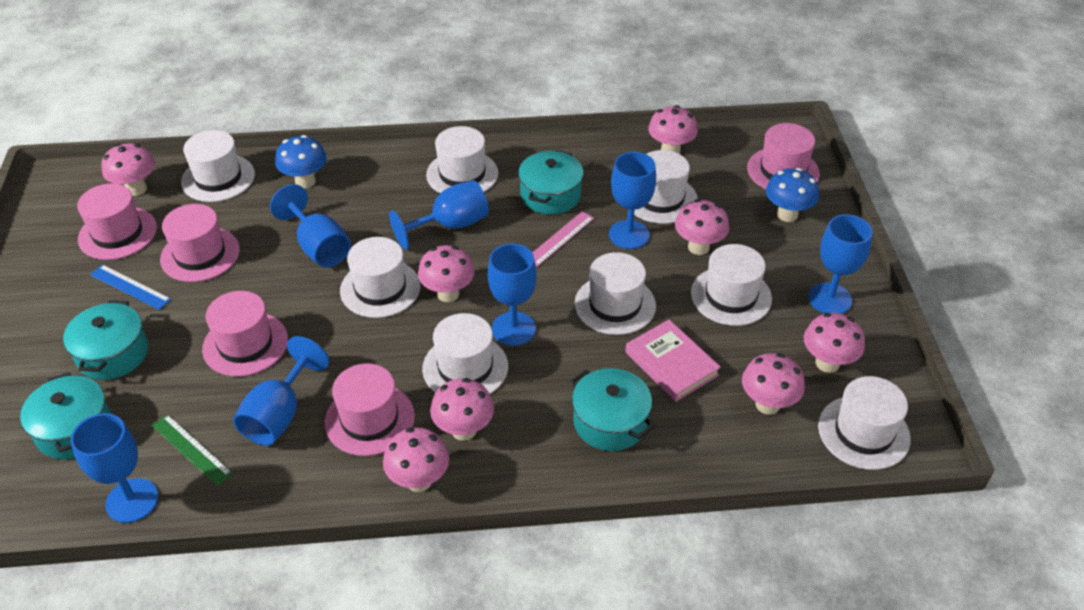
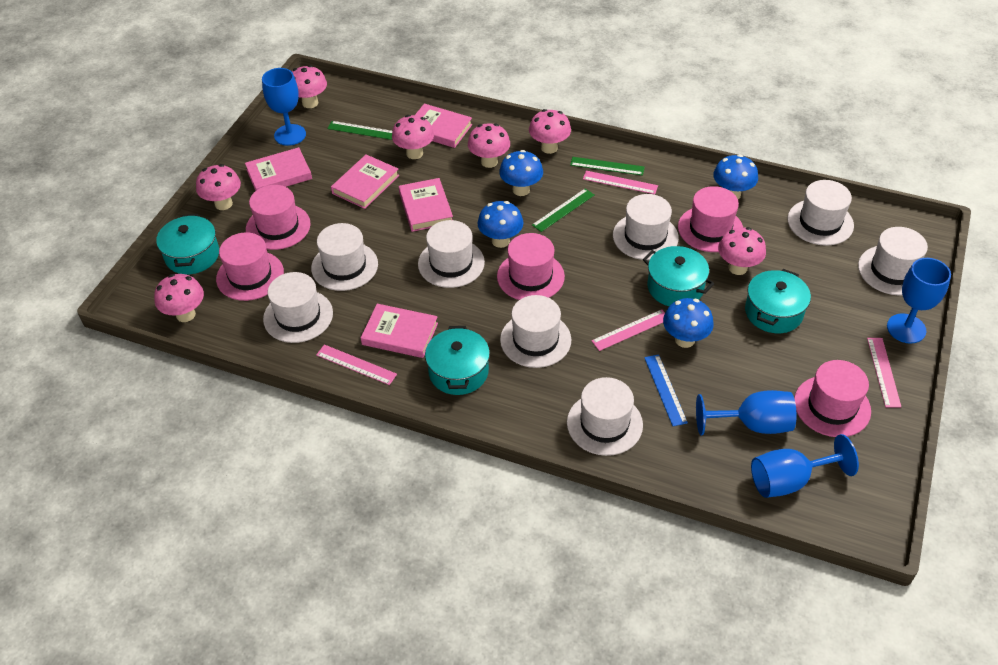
blue goblet: [71,413,158,523] [233,336,329,446] [270,184,351,268] [389,180,489,250] [488,244,537,346] [609,152,656,249] [808,214,873,314] = 7 -> [262,68,306,146] [696,390,797,435] [751,434,859,498] [887,258,951,344] = 4
blue mushroom: [275,135,327,188] [766,168,819,222] = 2 -> [478,201,523,248] [499,150,543,196] [663,298,714,348] [713,154,758,199] = 4
green ruler: [152,414,233,486] = 1 -> [327,121,392,140] [532,188,595,232] [570,157,645,176] = 3
pink book: [625,320,721,402] = 1 -> [245,147,312,191] [331,155,399,209] [361,304,438,358] [399,178,453,232] [415,104,472,148] = 5
pink mushroom: [101,143,155,196] [383,428,449,492] [418,245,475,302] [430,378,494,441] [648,105,698,154] [675,199,729,255] [742,353,805,415] [804,313,865,373] = 8 -> [154,274,204,322] [196,164,241,210] [292,65,327,108] [392,115,434,159] [468,123,510,168] [529,109,571,154] [718,227,766,275] = 7
pink ruler: [532,211,594,267] = 1 -> [316,345,397,385] [583,171,658,194] [591,309,665,351] [867,338,901,408] = 4

